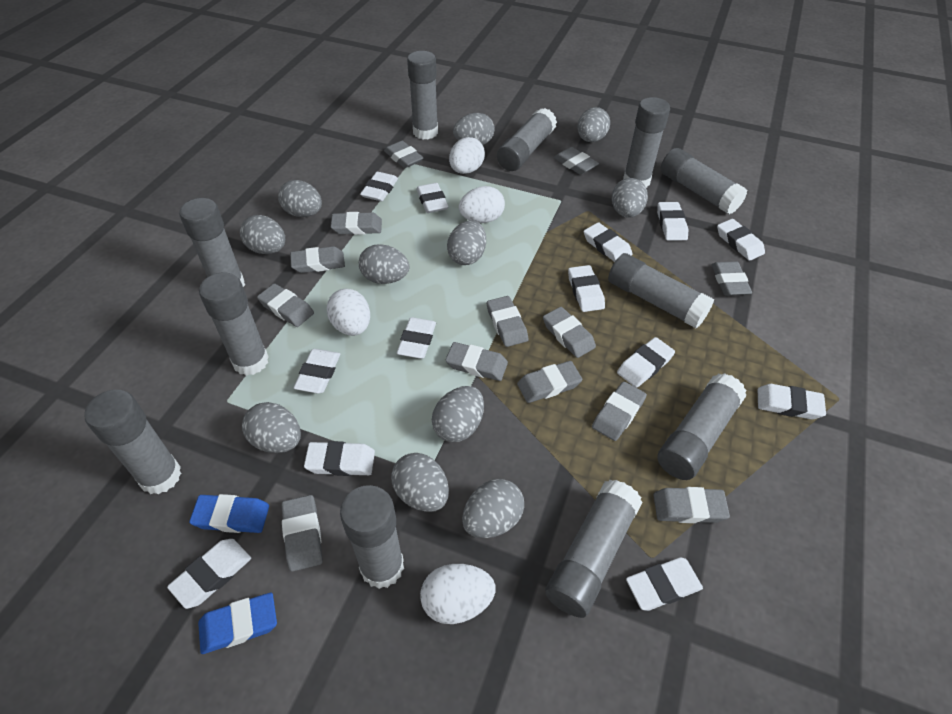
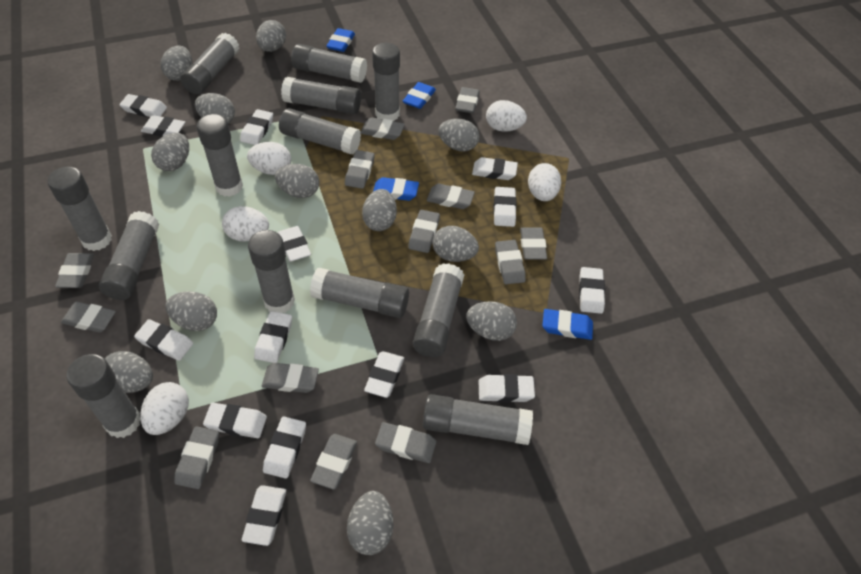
blue eraser: [189,494,269,533] [198,593,277,654] = 2 -> [326,28,355,52] [373,177,419,201] [403,82,436,109] [542,309,593,340] = 4
grey egg: [240,215,285,254] [242,402,301,453] [278,180,322,217] [359,244,409,284] [391,453,449,512] [432,386,484,442] [447,220,486,265] [453,113,495,145] [462,479,524,538] [577,107,610,142] [612,178,648,218] = 11 -> [104,351,153,393] [151,133,189,171] [160,46,192,81] [166,291,217,331] [195,93,235,123] [256,20,286,52] [275,164,319,198] [347,491,393,555] [362,189,397,231] [432,226,479,262] [438,119,479,152] [466,301,517,341] = 12
grey glue stick: [84,389,182,494] [179,198,245,287] [199,272,269,376] [340,485,404,589] [407,51,438,140] [497,108,557,171] [545,479,642,618] [608,253,714,328] [623,97,670,188] [658,373,747,480] [661,148,747,214] = 11 -> [48,167,112,251] [67,354,141,438] [99,211,160,300] [181,33,239,95] [197,114,243,197] [248,230,295,313] [279,108,361,155] [281,77,361,114] [291,44,367,83] [310,268,409,318] [372,43,400,121] [413,263,464,357] [423,394,533,445] = 13
white egg: [326,289,370,336] [420,564,496,624] [449,137,485,174] [459,186,505,223] = 4 -> [140,382,189,435] [222,206,269,242] [247,142,291,175] [486,100,527,132] [528,163,561,201] = 5
white eraser: [167,539,251,609] [293,349,340,394] [304,441,375,476] [360,172,398,201] [397,317,436,359] [416,183,449,213] [568,265,605,312] [584,222,632,262] [617,337,675,388] [626,557,703,611] [657,202,688,241] [717,219,765,261] [758,384,826,420] = 13 -> [119,94,167,117] [134,319,193,361] [141,115,185,136] [203,403,267,438] [240,109,273,145] [242,485,286,546] [254,311,292,363] [263,417,306,479] [278,226,311,262] [364,351,404,398] [472,157,518,180] [479,374,535,403] [493,187,517,227] [579,267,605,314] = 14

